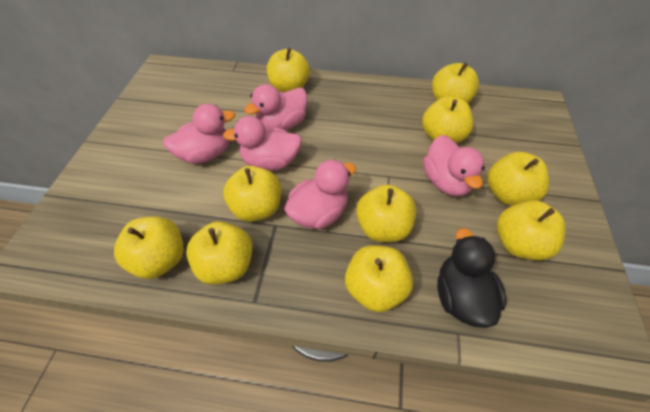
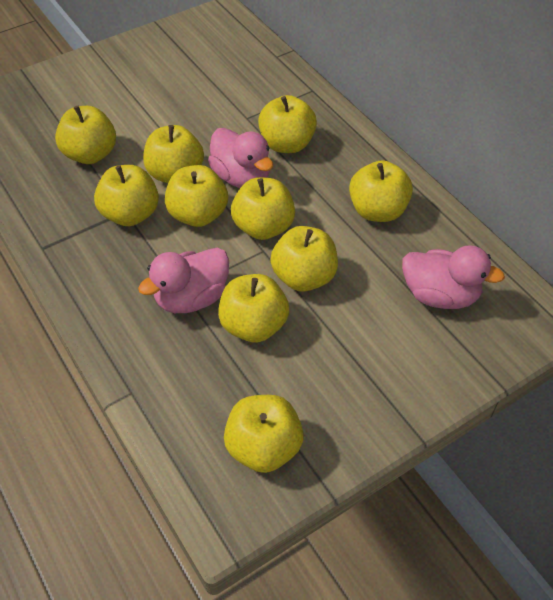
black duck: [437,228,507,328] = 1 -> none = 0
pink duck: [163,104,235,164] [223,116,302,171] [244,84,307,131] [284,160,356,229] [423,135,485,196] = 5 -> [138,248,229,313] [208,128,273,188] [402,245,505,309] = 3

